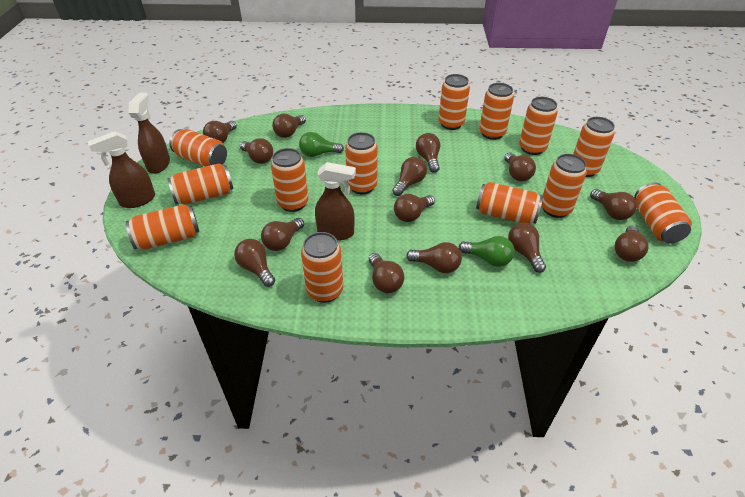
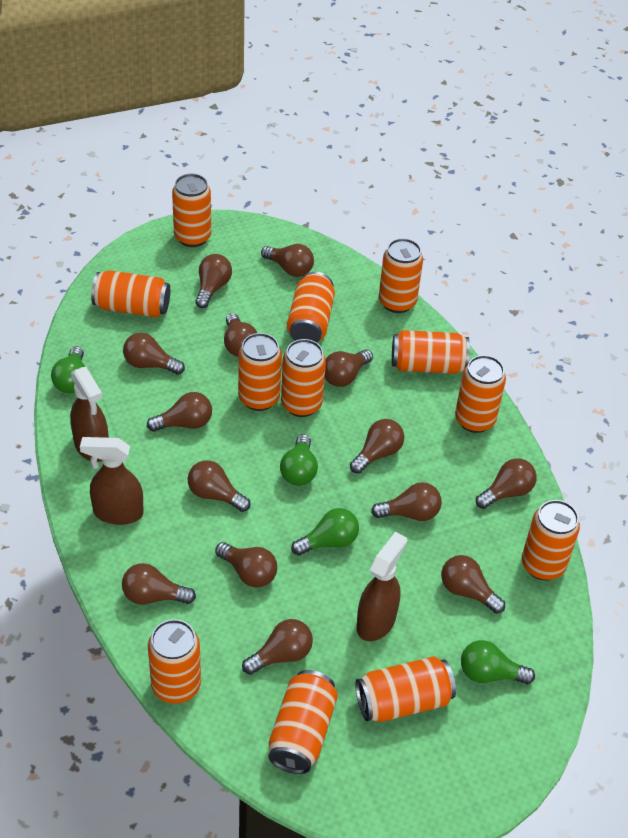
green light bulb: [299,132,344,157] [459,236,514,267] = 2 -> [51,346,85,393] [280,434,318,486] [291,508,359,556] [461,640,535,684] = 4
orange can: [126,204,199,250] [167,163,233,205] [169,129,227,167] [271,148,309,212] [301,232,343,303] [345,132,378,194] [438,74,470,130] [476,182,543,224] [479,83,514,140] [519,97,558,155] [541,154,587,218] [573,117,615,177] [634,182,692,244] = 13 -> [91,270,170,318] [148,619,201,704] [172,174,211,247] [238,333,282,411] [268,670,338,774] [281,339,326,417] [287,272,335,343] [355,656,456,722] [379,238,423,313] [392,330,470,374] [455,355,506,433] [522,500,580,581] = 12

